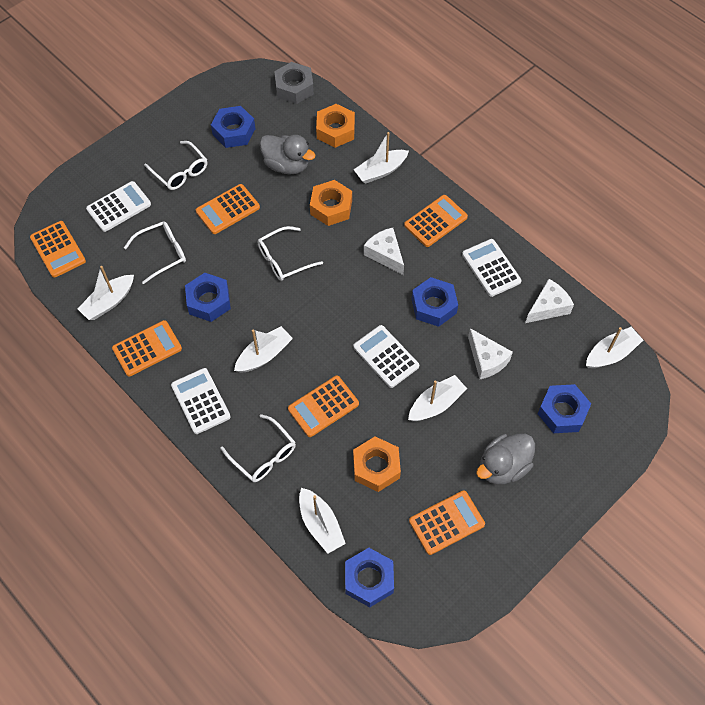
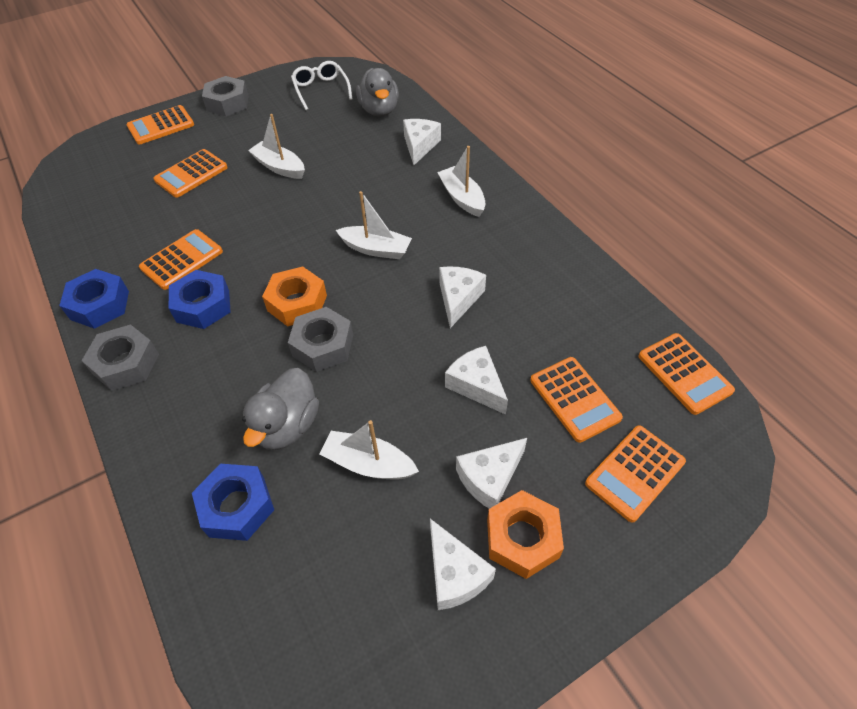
blue nut: [185,273,231,322] [211,106,255,148] [345,548,394,607] [412,277,458,327] [538,384,591,433] = 5 -> [59,269,129,329] [169,270,231,329] [192,464,274,541] = 3
grey nut: [274,62,314,104] = 1 -> [81,324,159,391] [202,76,249,116] [288,307,353,372] = 3
orange nut: [310,180,352,226] [316,104,355,148] [353,437,401,492] = 3 -> [262,267,327,327] [487,490,564,579] = 2
white boat: [77,266,134,320] [234,326,293,373] [299,488,346,554] [354,132,409,184] [408,375,467,421] [586,327,643,368] = 6 -> [248,114,305,179] [320,420,419,480] [336,191,412,259] [437,146,486,217] = 4
white calculator: [86,181,151,232] [171,368,231,434] [353,325,419,388] [462,239,522,297] = 4 -> none = 0
white cheese: [364,228,404,275] [468,328,513,379] [525,279,574,323] = 3 -> [403,119,441,165] [430,519,496,610] [439,266,486,328] [445,346,508,415] [456,438,527,509] = 5
white glasses: [124,221,186,284] [144,141,207,190] [221,414,296,482] [257,226,323,281] = 4 -> [291,61,352,110] = 1

